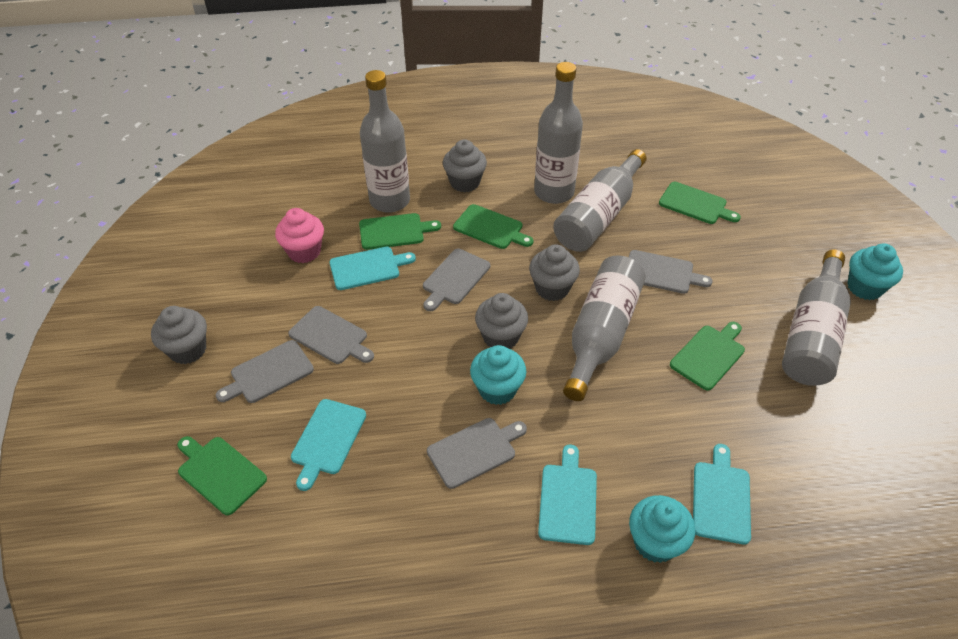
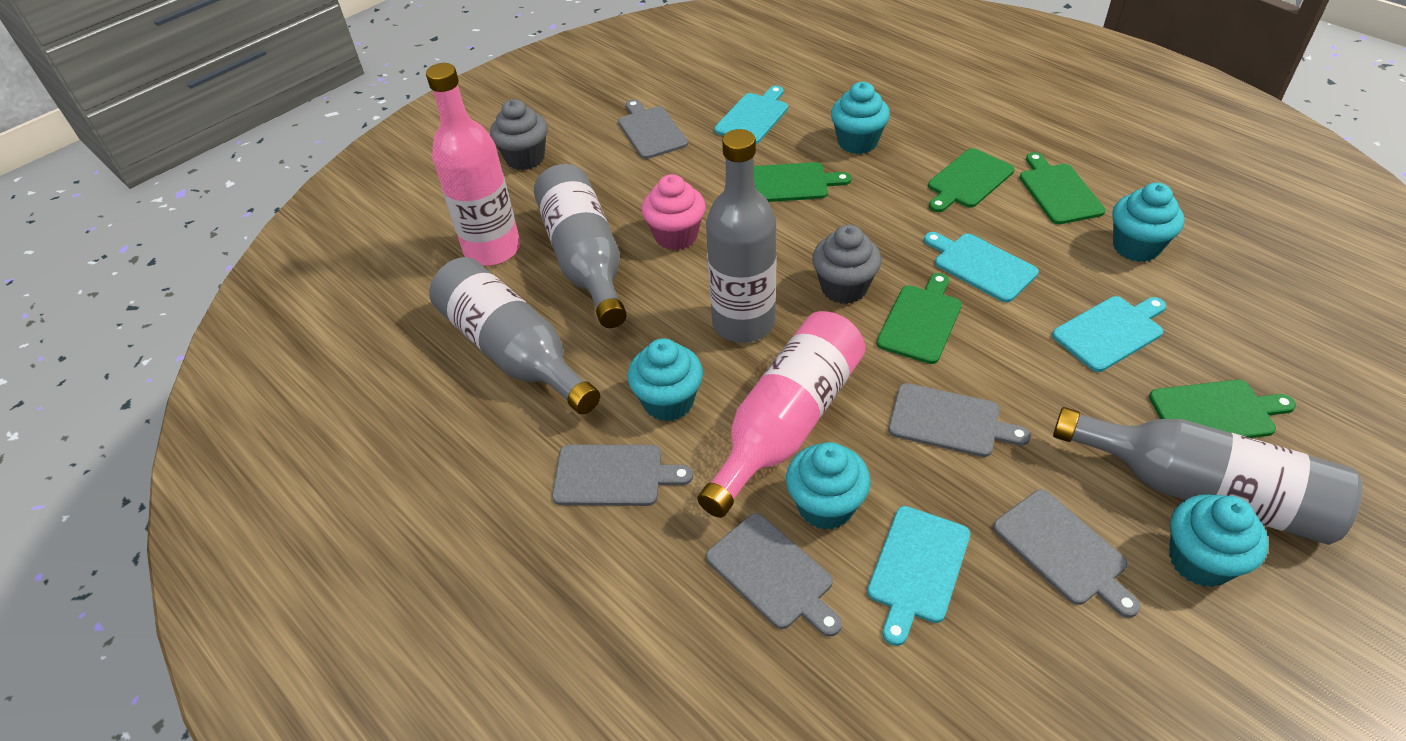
grey bottle: [360,70,410,213] [534,62,583,204] [553,149,647,252] [563,255,646,401] [782,249,851,386] = 5 -> [429,257,600,414] [534,164,627,328] [706,129,777,343] [1053,407,1363,545] = 4
grey cupcake: [151,306,207,364] [443,139,487,192] [475,293,528,349] [529,244,580,301] = 4 -> [490,99,548,170] [812,225,881,304] = 2
pink bottle: none = 0 -> [426,63,520,266] [697,311,866,518] = 2
turquoise cupcake: [470,345,527,405] [629,495,695,563] [847,244,903,300] = 3 -> [627,338,703,422] [786,442,871,530] [831,82,890,154] [1113,183,1184,262] [1169,494,1269,587] = 5

